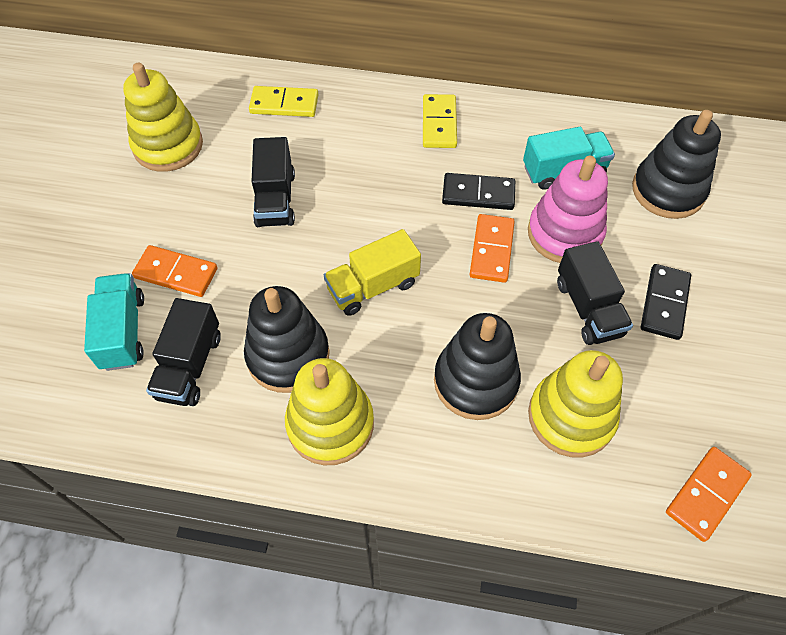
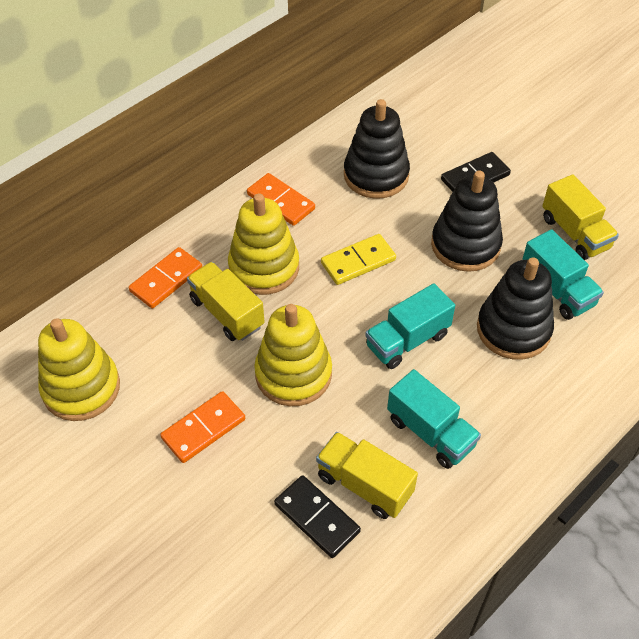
black truck: [146,298,221,406] [251,137,295,227] [557,241,633,345] = 3 -> none = 0
pink stacking toy: [528,156,608,263] = 1 -> none = 0
turquoise truck: [84,273,144,371] [523,127,615,190] = 2 -> [365,283,455,369] [387,369,481,469] [522,229,604,320] = 3
yellow domino: [249,86,319,117] [423,94,457,148] = 2 -> [321,234,396,285] = 1
yellow truck: [324,229,421,316] = 1 -> [187,262,265,341] [316,432,418,519] [542,174,619,260] = 3

